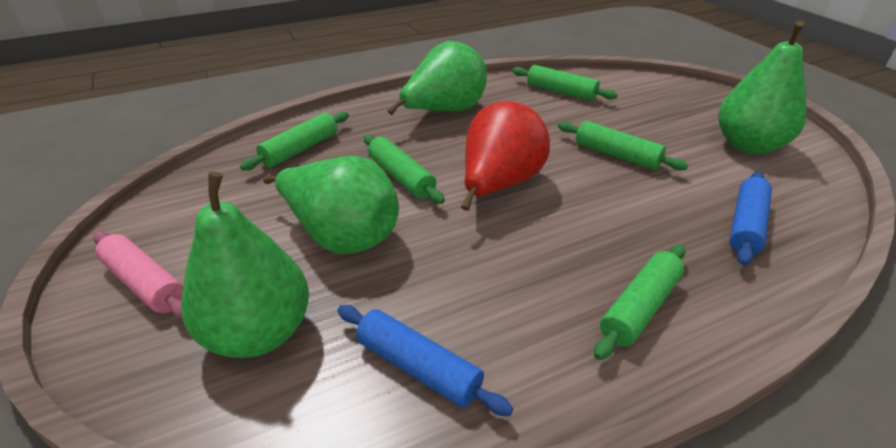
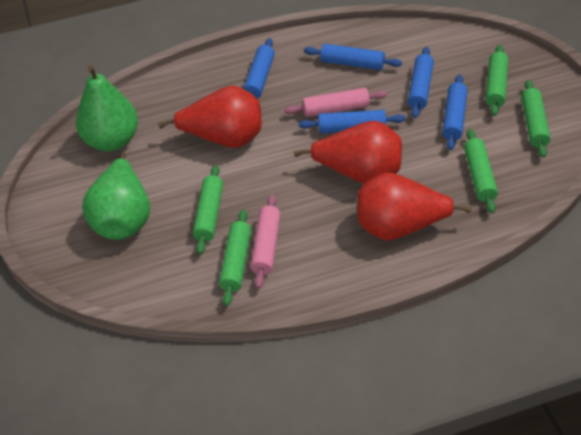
blue rolling pin: [338,305,513,416] [729,172,772,266] = 2 -> [243,38,275,98] [299,110,405,133] [304,44,402,70] [408,47,434,118] [442,75,468,150] = 5
green pear: [181,172,309,358] [263,156,399,254] [387,41,487,115] [718,21,807,154] = 4 -> [76,65,138,151] [82,153,150,240] = 2
pink rolling pin: [93,231,183,319] = 1 -> [251,194,281,289] [284,88,387,117] = 2
red pear: [461,101,550,211] = 1 -> [158,86,262,148] [294,121,402,184] [357,173,472,240] = 3

